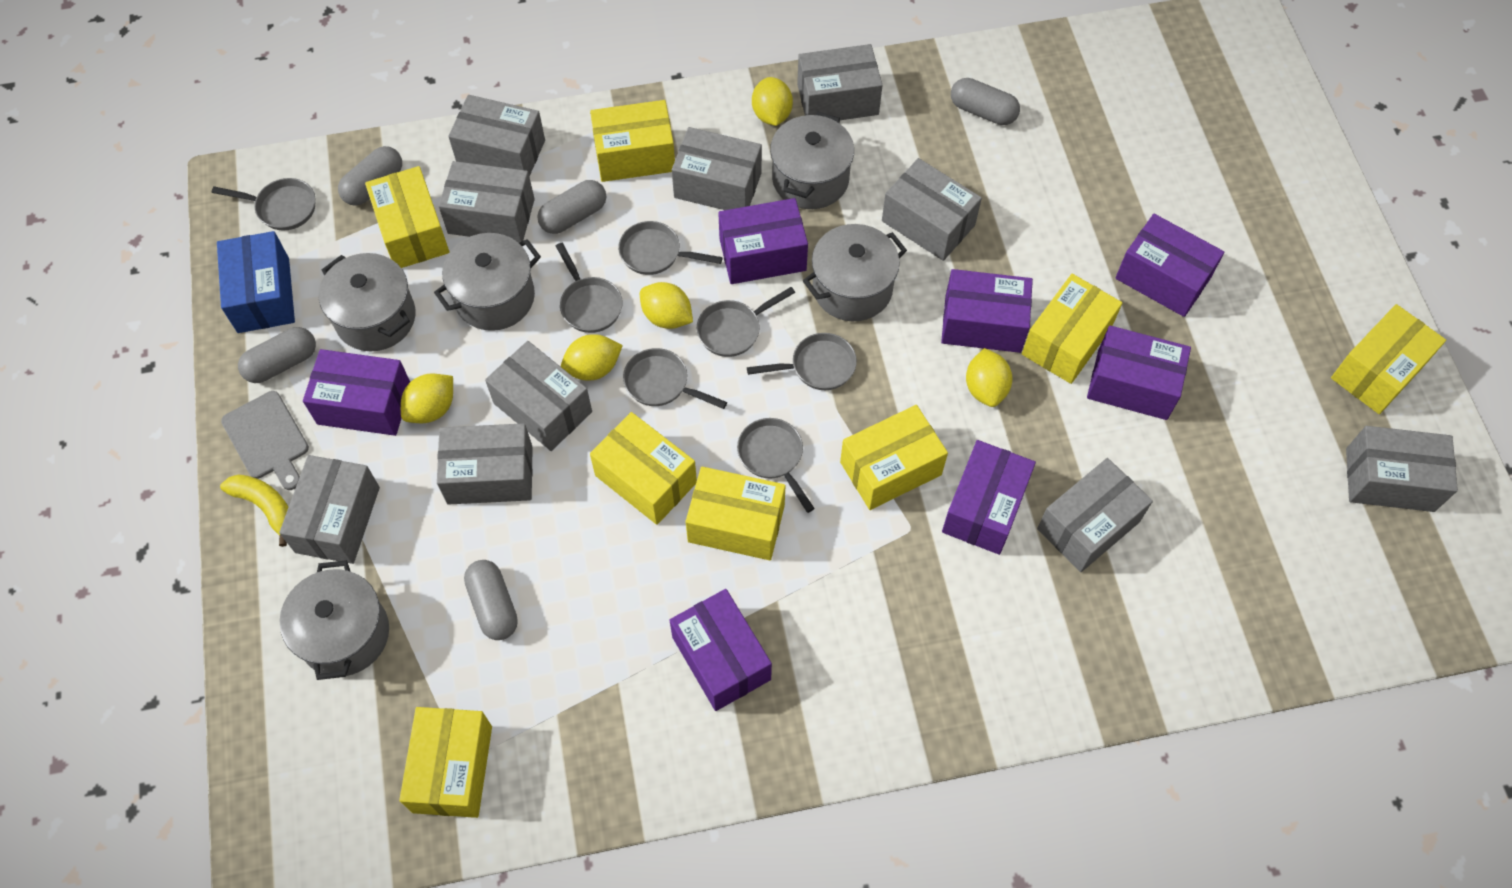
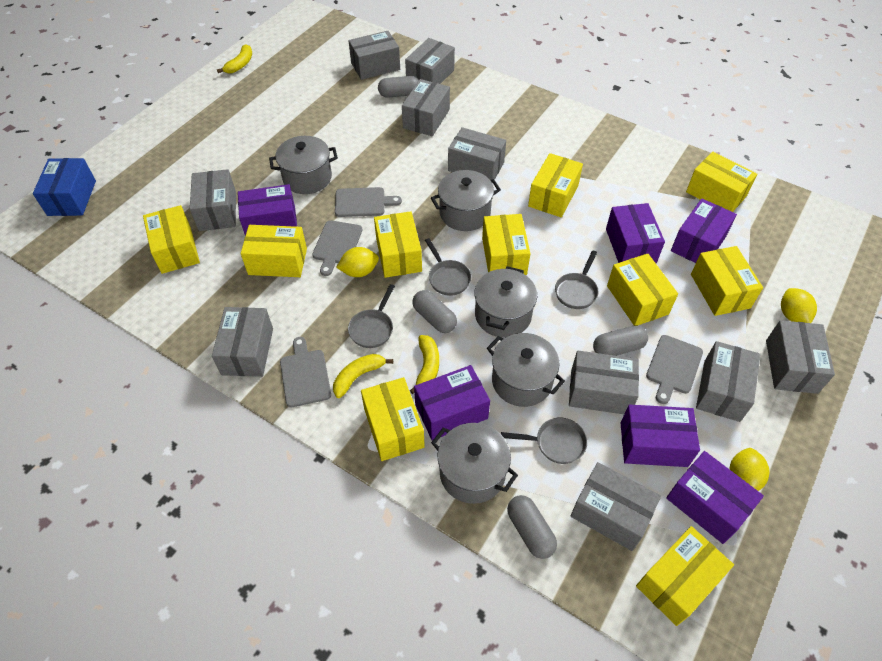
grey capsule: [238,327,316,383] [338,146,402,206] [464,560,518,640] [537,180,606,234] [951,78,1020,125] = 5 -> [378,76,419,98] [412,290,457,333] [507,495,557,559] [593,325,648,356] = 4
grey cutting board: [221,391,309,490] = 1 -> [280,337,331,407] [312,220,363,276] [335,187,402,217] [646,335,703,404] = 4
grey pan: [212,178,316,231] [556,243,623,333] [618,221,723,275] [623,348,727,409] [697,287,795,357] [737,418,815,513] [747,333,857,390] = 7 -> [348,284,395,348] [425,238,471,296] [501,418,587,464] [555,250,599,309] = 4
purple box: [303,349,410,436] [669,589,772,711] [718,198,808,284] [941,269,1033,353] [942,440,1036,555] [1087,325,1191,420] [1115,214,1224,317] = 7 -> [238,184,297,236] [414,365,490,441] [606,203,665,263] [621,405,700,467] [666,451,764,544] [671,198,737,263] = 6
yellow banana: [220,474,288,547] = 1 -> [217,44,252,73] [333,354,393,398] [410,335,439,394] = 3
yellow box: [365,166,450,268] [399,707,492,818] [590,100,675,182] [590,412,697,525] [685,467,785,560] [840,405,948,510] [1022,274,1122,384] [1331,304,1446,414] = 8 -> [143,205,200,274] [241,225,307,277] [361,377,425,461] [374,211,422,278] [482,214,531,275] [528,153,583,217] [607,254,678,326] [636,526,734,626] [686,152,758,212] [691,246,763,316] = 10
yellow lemon: [401,373,453,423] [561,334,623,381] [640,282,693,329] [752,77,793,126] [966,348,1013,407] = 5 -> [336,247,379,277] [730,448,770,491] [781,288,817,323] = 3

